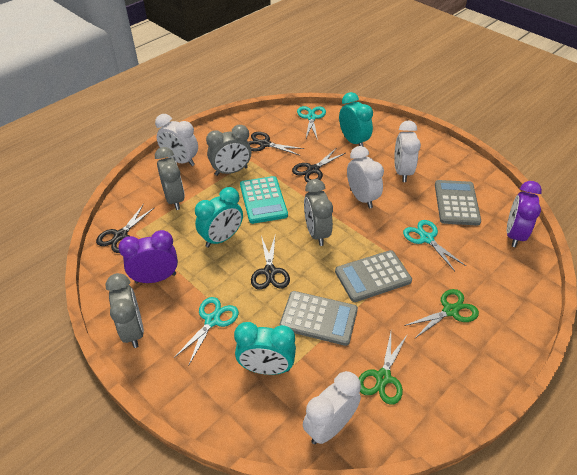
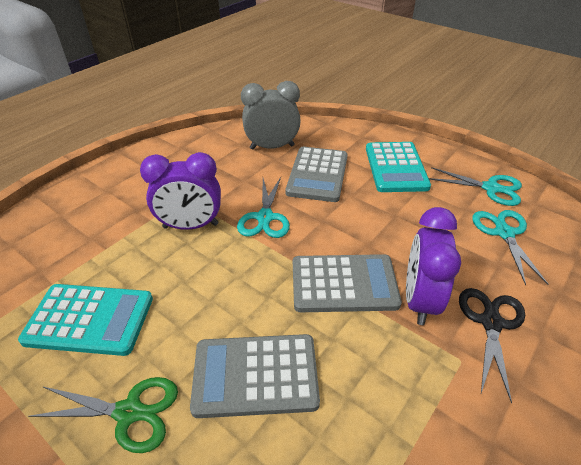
black scissors: [96,204,155,253] [248,132,304,155] [251,236,290,290] [292,149,345,183] = 4 -> [459,288,525,403] = 1
green scissors: [359,332,408,405] [404,289,479,339] = 2 -> [28,377,178,453] = 1
grey clock: [105,273,144,348] [155,147,185,210] [206,125,252,176] [304,179,333,246] = 4 -> [241,81,301,150] = 1
turquoise calculator: [240,176,288,224] = 1 -> [18,284,153,356] [366,142,431,192] = 2
turquoise clock: [195,187,243,248] [234,322,296,375] [339,92,373,147] = 3 -> none = 0
white clock: [155,114,198,166] [303,371,361,444] [347,146,384,209] [394,120,421,182] = 4 -> none = 0

